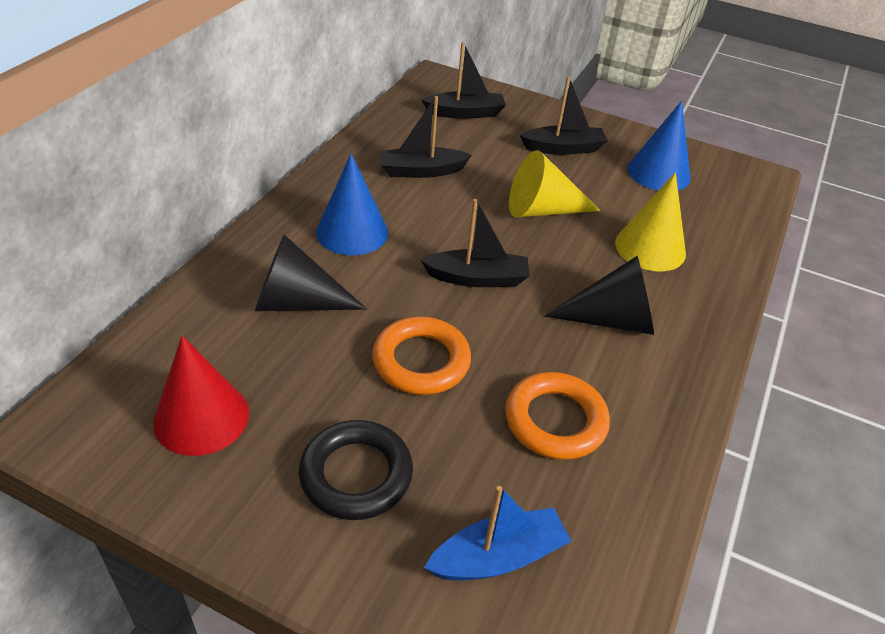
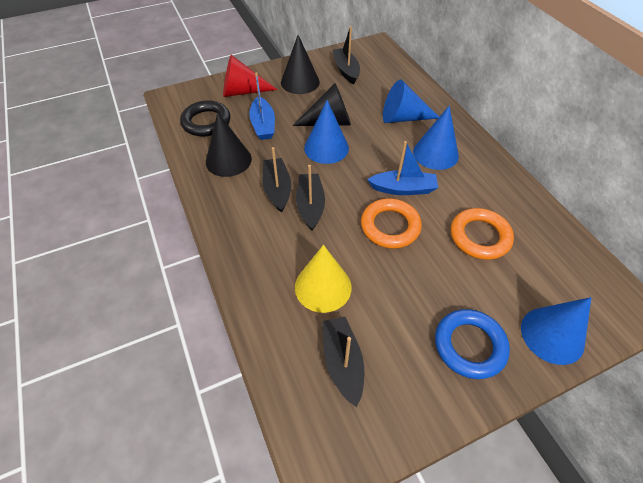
black cone: [255,235,367,311] [544,256,654,335] = 2 -> [206,112,252,177] [281,35,320,94] [293,83,351,126] = 3
blue boat: [424,486,572,580] = 1 -> [249,72,275,140] [367,141,438,195] = 2
blue cone: [316,154,388,255] [628,101,691,191] = 2 -> [304,100,349,164] [383,79,439,123] [413,106,459,170] [521,297,591,365] = 4
blue ring: none = 0 -> [435,309,510,379] = 1
yellow cone: [509,150,600,218] [615,173,686,272] = 2 -> [295,245,352,313] = 1

